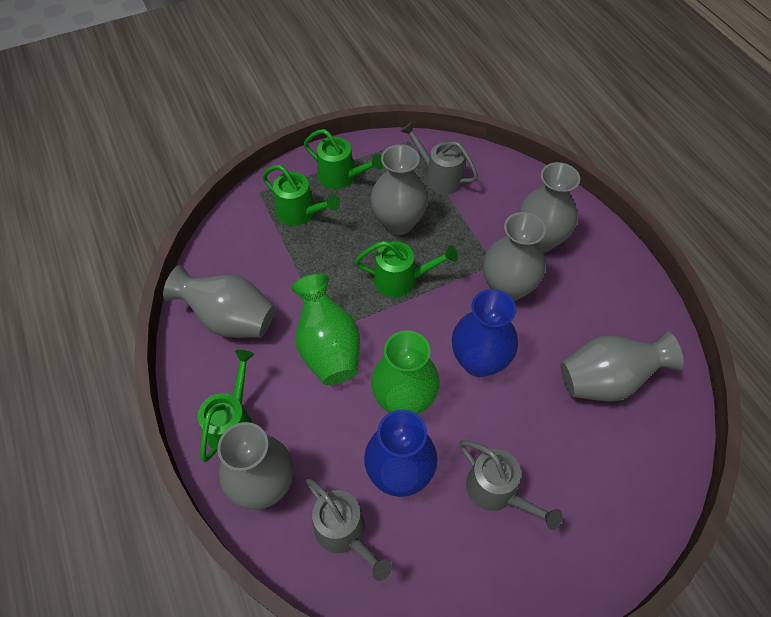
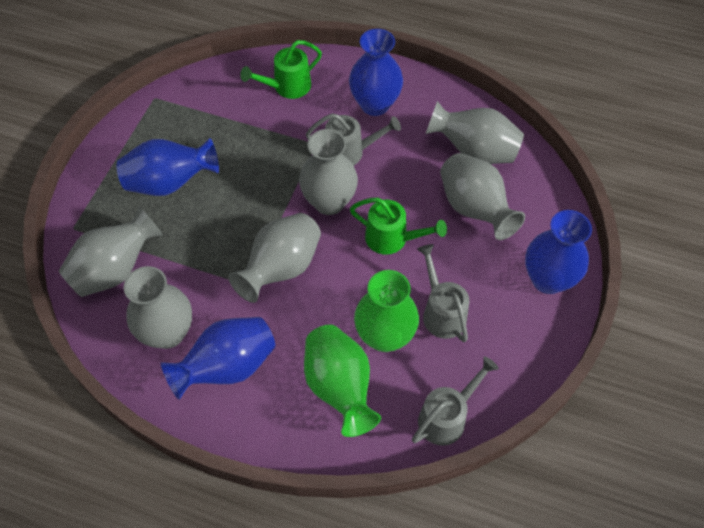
blue vase: [364,409,437,497] [452,289,518,377] = 2 -> [117,138,219,196] [161,317,275,400] [349,29,403,116] [525,210,592,294] = 4
green watering can: [198,350,254,462] [262,165,340,226] [304,129,384,189] [355,241,458,297] = 4 -> [240,40,322,99] [350,198,447,255] = 2

